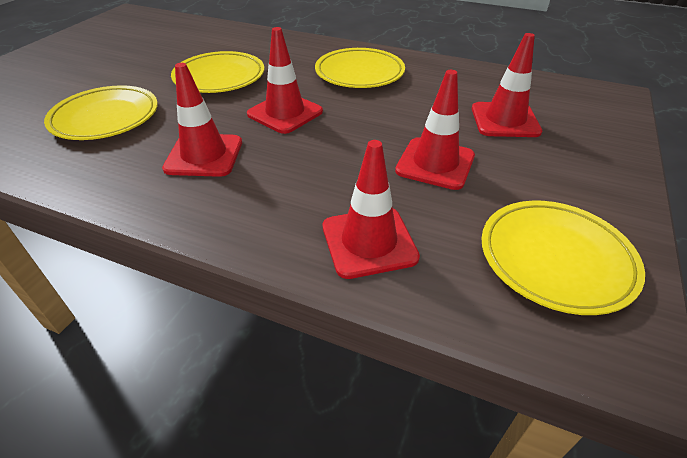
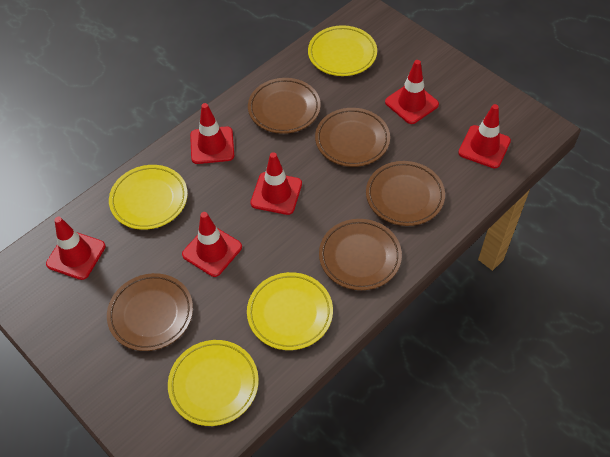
brown plate: none = 0 -> [107,273,193,351] [248,78,321,134] [315,108,390,167] [319,219,402,290] [366,161,445,226] = 5
red traffic cone: [162,63,242,177] [247,27,323,134] [323,140,420,279] [395,70,475,190] [472,33,542,137] = 5 -> [46,217,106,280] [182,212,242,277] [190,103,234,164] [251,152,302,215] [385,60,439,124] [458,104,511,169] = 6

